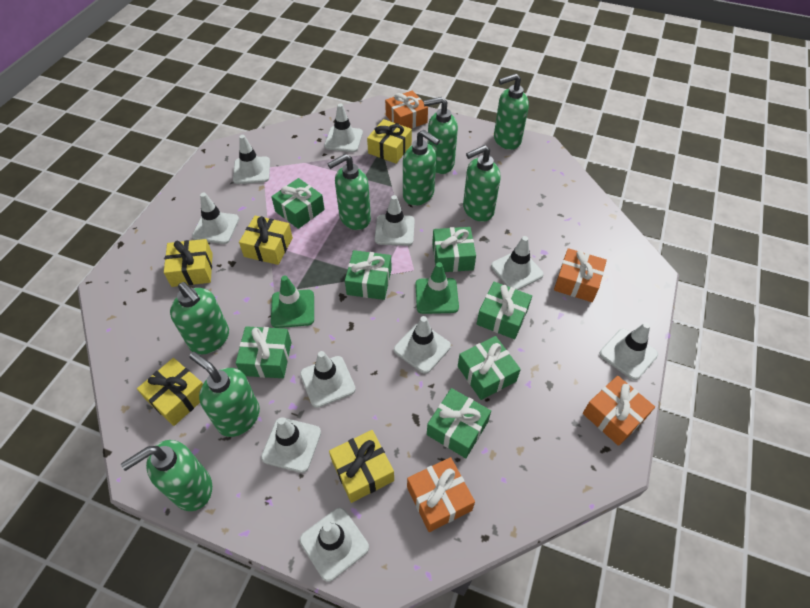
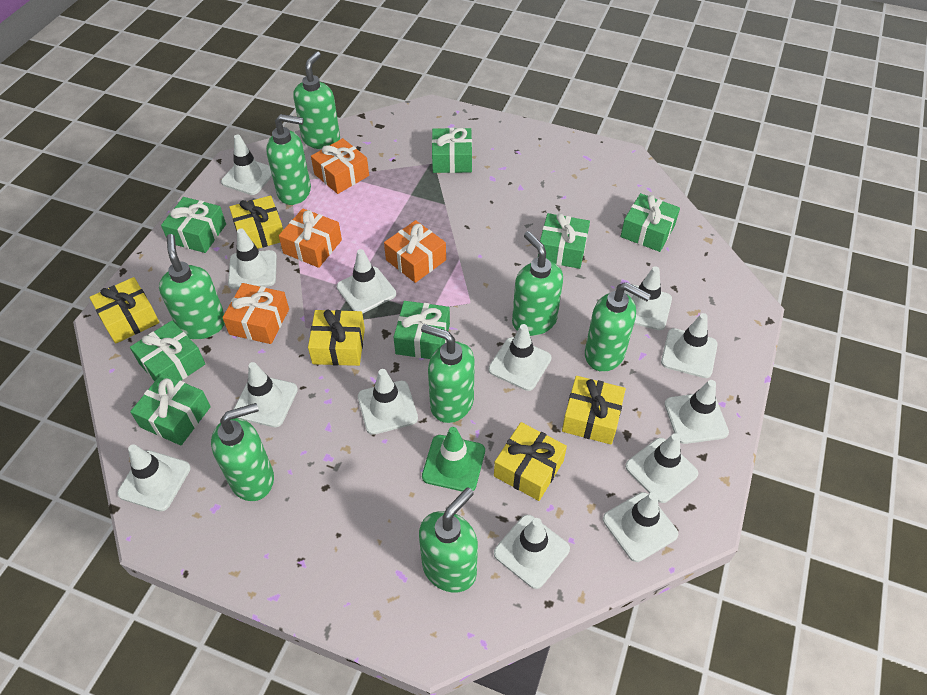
green traffic cone: [271,276,314,328] [415,262,459,314] = 2 -> [422,427,485,492] = 1
white traffic cone: [192,193,239,244] [233,135,270,184] [261,417,321,473] [300,351,356,408] [300,508,369,582] [324,104,363,152] [375,195,415,246] [394,316,451,374] [491,236,544,290] [600,323,658,380] = 10 -> [117,444,191,511] [221,135,272,195] [228,228,277,289] [234,362,298,427] [337,249,396,314] [358,369,418,435] [488,324,552,391] [494,515,570,589] [603,492,678,562] [624,266,672,330] [625,433,698,503] [661,313,718,378] [664,380,729,444] = 13

